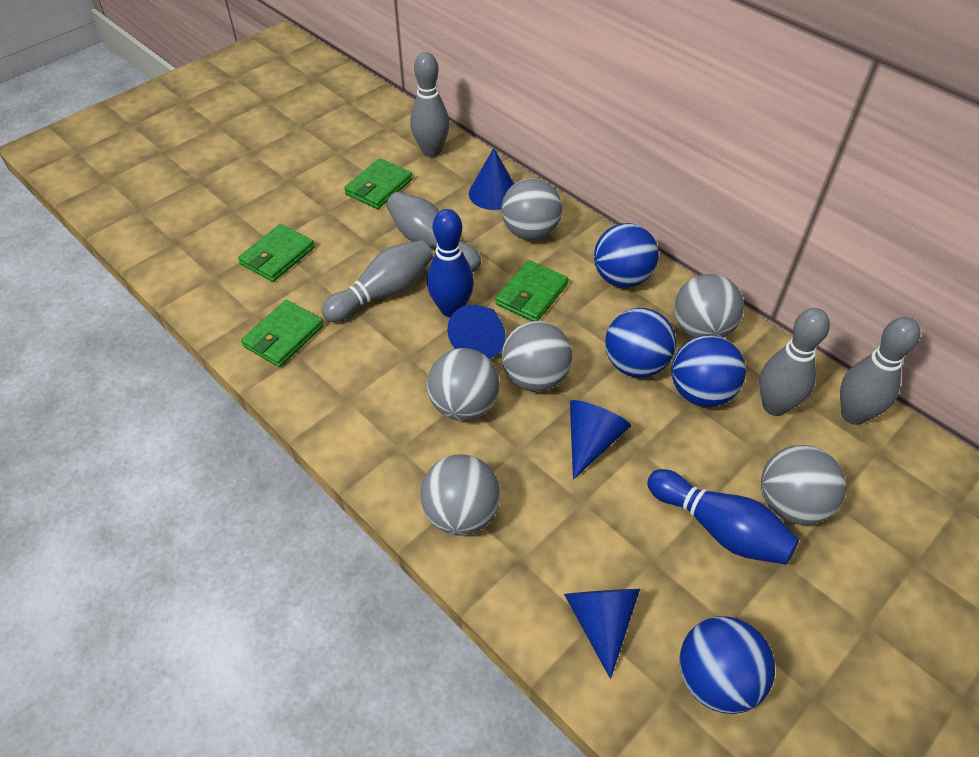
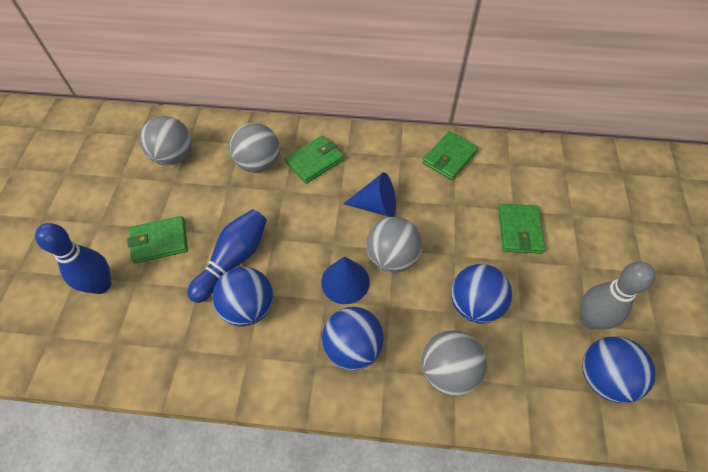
blue cone: [447,305,506,359] [469,148,514,210] [564,589,640,679] [570,400,631,480] = 4 -> [321,256,370,304] [344,172,396,217] = 2
grey ball: [420,454,501,536] [427,348,500,421] [501,178,562,240] [501,321,572,392] [674,274,744,338] [761,445,846,525] = 6 -> [140,116,192,166] [230,123,280,173] [366,217,422,273] [422,330,487,396] = 4
grey bowling pin: [321,240,433,322] [386,192,481,272] [410,52,450,157] [759,308,830,416] [840,317,921,425] = 5 -> [580,262,655,329] = 1

